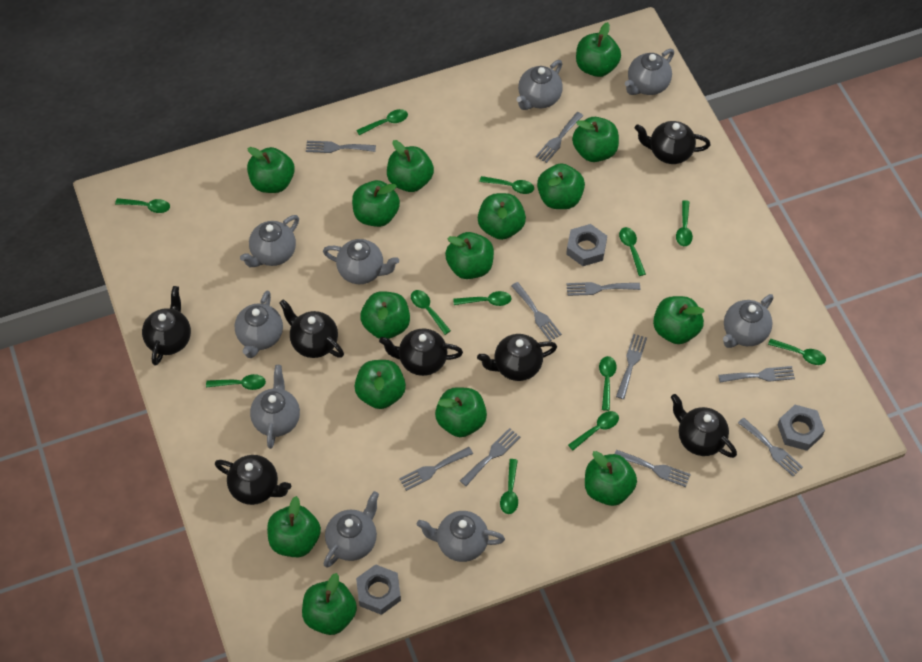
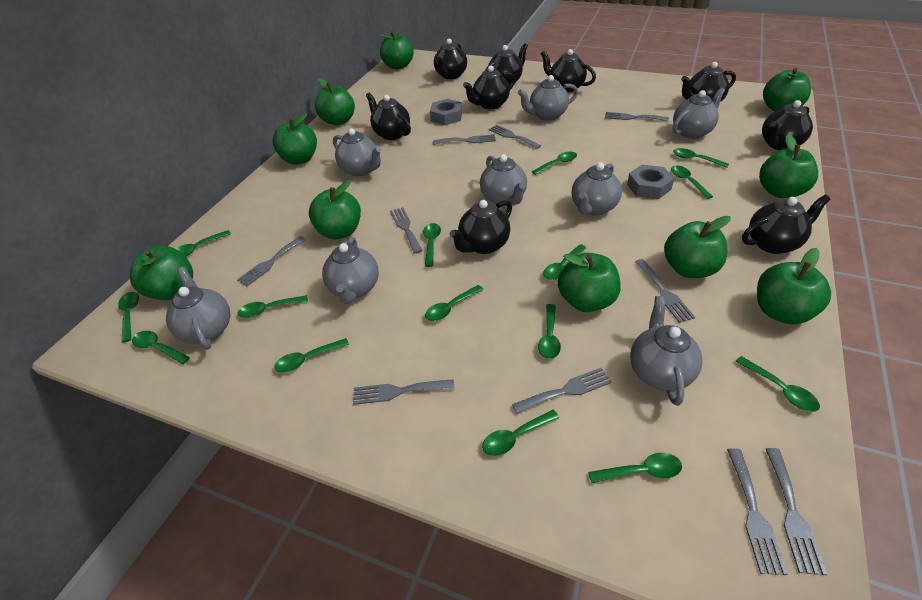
black teapot: [142,286,191,366] [215,455,291,505] [279,299,344,358] [379,329,463,376] [477,334,557,381] [635,121,711,164] [671,394,737,458] = 7 -> [366,92,411,140] [434,39,467,79] [450,200,512,254] [463,65,515,109] [485,43,528,86] [541,49,596,92] [681,62,736,102] [742,195,830,254] [762,100,813,150] = 9
green apple: [247,147,295,193] [267,496,321,557] [302,573,357,635] [352,180,400,227] [354,360,406,409] [360,291,410,339] [387,140,434,192] [435,387,487,437] [445,232,494,279] [478,193,526,240] [537,163,585,209] [572,117,619,162] [576,22,621,77] [585,451,637,506] [653,296,705,344] = 15 -> [130,246,193,300] [273,113,317,165] [309,180,361,239] [315,78,355,125] [379,31,414,69] [558,253,621,312] [664,216,730,278] [757,248,831,324] [759,134,818,198] [763,68,811,112] = 10
green spoon: [115,198,170,213] [206,374,266,390] [357,109,408,135] [411,290,451,335] [453,291,512,306] [480,176,534,194] [500,459,518,514] [568,411,619,450] [599,356,617,411] [619,227,646,276] [676,200,693,246] [768,338,826,365] = 12 -> [118,292,139,343] [132,331,190,364] [176,230,231,257] [238,295,308,318] [274,338,349,372] [423,223,441,267] [425,285,484,321] [482,410,559,456] [532,151,577,175] [538,304,561,359] [543,244,586,280] [588,453,682,483] [671,165,713,199] [673,148,729,168] [735,356,820,412] = 15
grey nut: [356,564,401,615] [566,224,607,266] [777,405,825,451] = 3 -> [430,99,462,125] [627,165,674,199] = 2
grey teapot: [234,291,283,358] [240,215,299,267] [250,365,300,449] [323,239,399,284] [324,491,379,568] [417,511,505,562] [517,60,563,110] [625,49,674,95] [723,294,773,348] = 9 -> [166,267,231,350] [322,236,379,304] [333,128,381,176] [480,154,527,206] [518,75,578,121] [571,162,622,216] [630,296,703,406] [673,87,725,139] = 8

